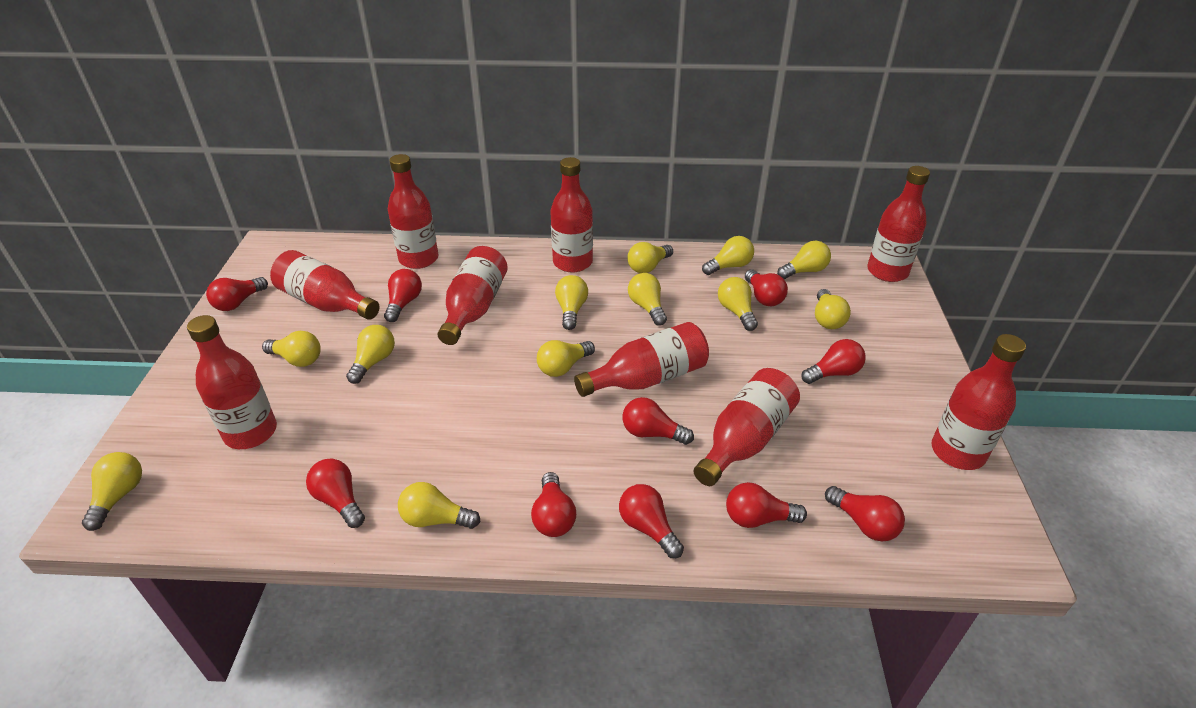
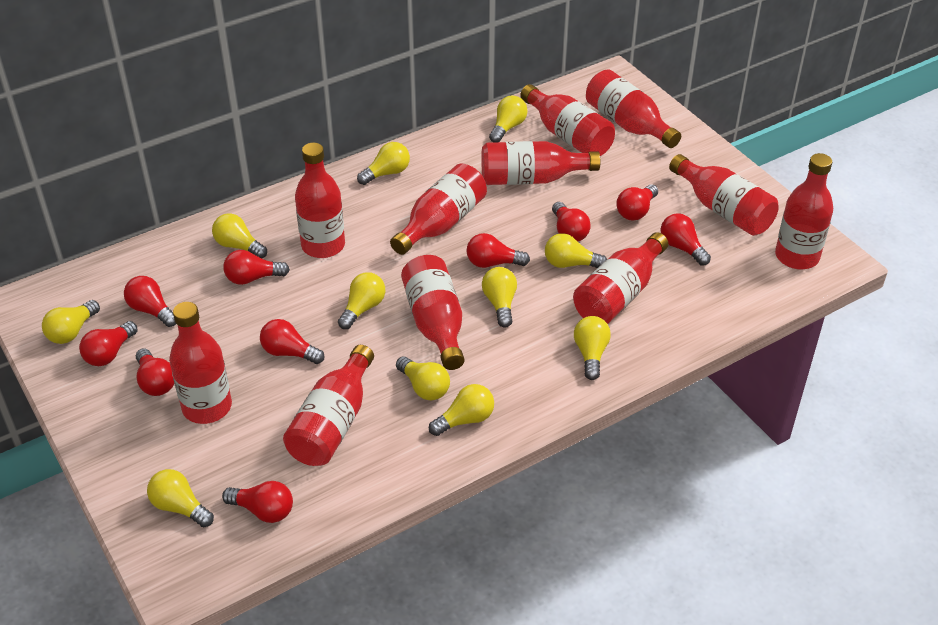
red bottle: [187,315,277,449] [270,250,380,320] [388,154,439,269] [438,246,508,345] [550,157,593,273] [574,322,709,397] [693,368,800,486] [867,166,930,282] [932,334,1026,470] = 9 -> [169,302,232,424] [283,345,374,466] [295,143,345,258] [390,164,487,255] [401,255,465,370] [481,141,600,185] [520,84,615,156] [573,232,669,324] [586,70,681,148] [669,154,779,236] [775,153,833,269] = 11
yellow light bulb: [82,452,142,531] [262,331,321,367] [346,325,395,384] [398,482,480,529] [537,340,595,377] [555,275,588,330] [627,242,673,273] [628,273,667,326] [702,236,754,275] [718,277,758,331] [777,241,831,279] [815,289,851,329] = 12 -> [42,300,100,344] [147,469,214,527] [212,213,267,258] [338,272,386,329] [357,142,410,185] [396,357,450,400] [429,384,494,436] [482,267,517,328] [489,95,528,142] [545,233,607,268] [574,316,611,380] = 11

